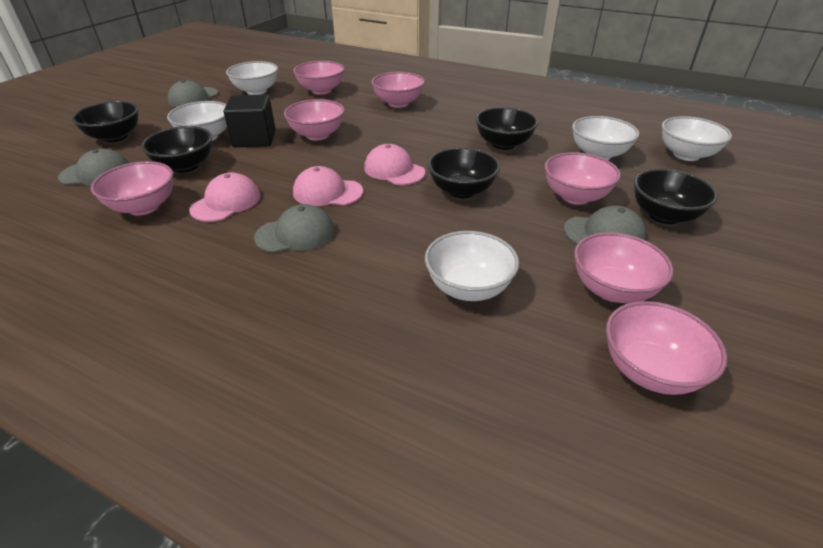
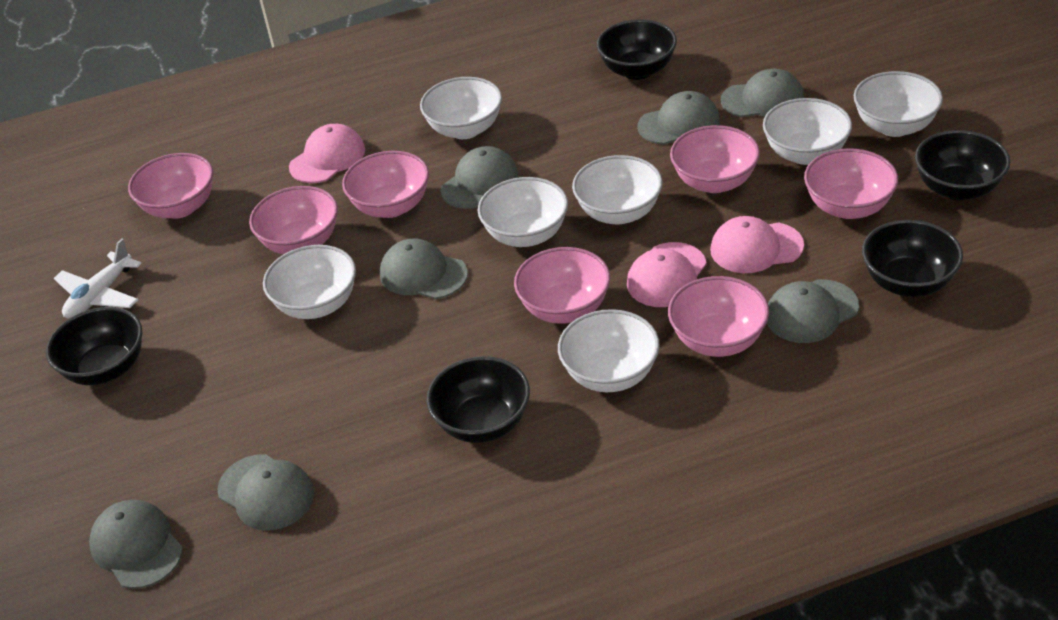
black cube: [223,94,276,147] = 1 -> none = 0
grey cap: [58,149,129,186] [168,80,218,107] [254,204,335,253] [564,206,646,244] = 4 -> [89,500,183,589] [217,454,314,531] [380,238,468,299] [441,146,518,209] [637,91,720,145] [721,69,804,117] [767,279,859,343] = 7
white bowl: [167,101,227,141] [226,61,278,95] [425,231,519,301] [572,116,639,160] [662,116,732,161] = 5 -> [263,245,356,319] [420,77,502,139] [478,177,568,247] [558,309,660,392] [572,155,663,224] [763,98,852,165] [854,71,943,137] = 7
white plane: none = 0 -> [54,238,142,318] = 1

